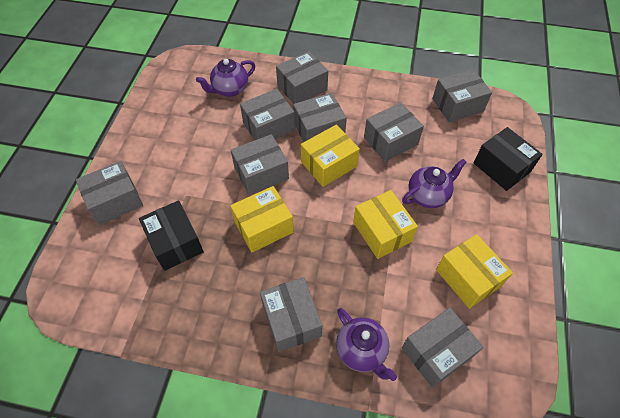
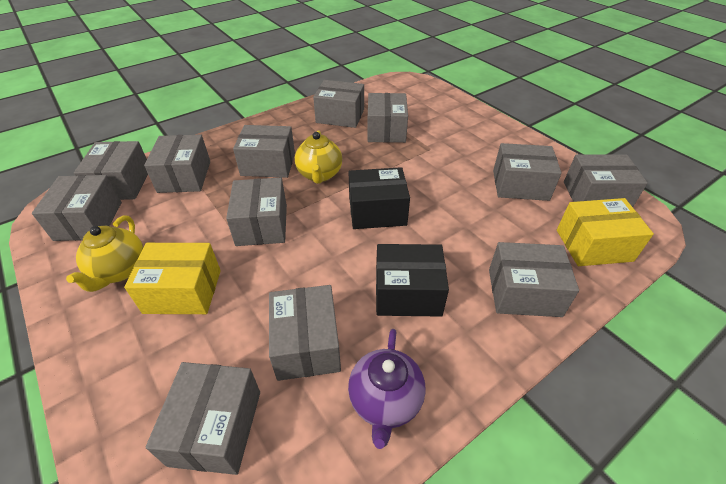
grey box: [76,161,143,225] [231,134,289,195] [240,89,295,140] [260,277,322,352] [276,51,328,104] [293,93,347,142] [364,102,424,162] [402,308,483,388] [432,69,492,123] = 9 -> [32,175,122,241] [74,141,148,200] [144,134,210,193] [146,362,260,475] [226,178,287,246] [233,125,295,178] [269,285,341,381] [313,80,364,128] [367,93,408,143] [489,242,579,317] [493,143,562,201] [564,154,648,207] = 12
purple teapot: [196,59,255,97] [336,308,397,381] [402,159,467,208] = 3 -> [348,329,426,449] = 1
yellow box: [230,186,294,253] [301,125,360,187] [353,190,418,259] [436,234,513,309] = 4 -> [124,243,221,314] [557,198,654,266] = 2
yellow teapot: none = 0 -> [66,215,144,292] [295,130,342,184] = 2

